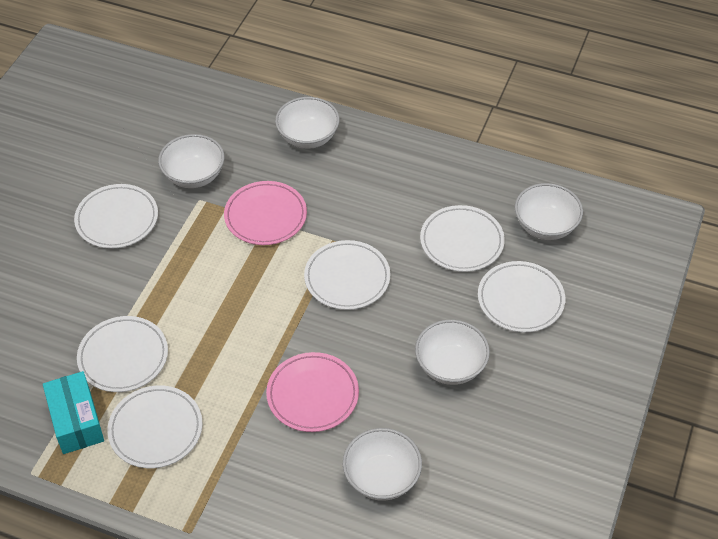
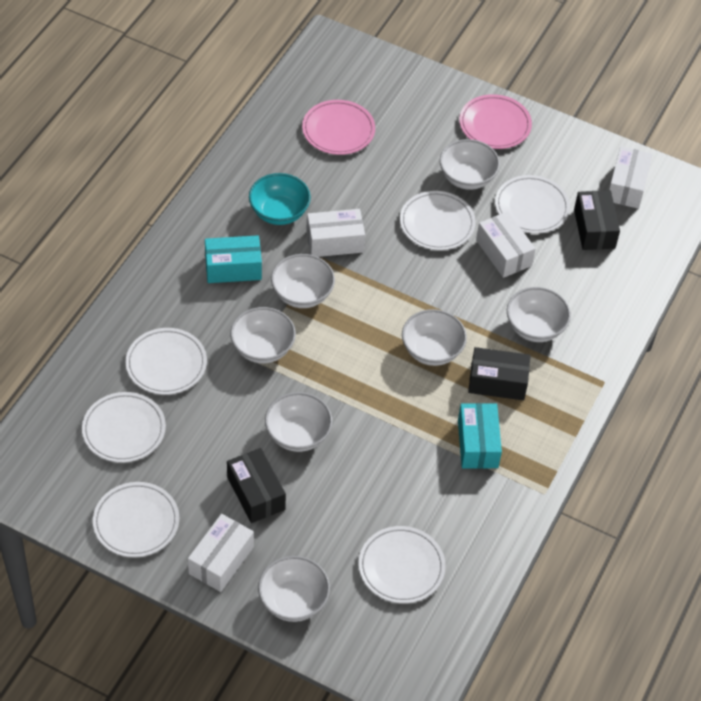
black box: none = 0 -> [227,448,286,523] [468,347,531,400] [574,190,620,250] = 3
turquoise bowl: none = 0 -> [249,173,311,225] = 1
turquoise box: [43,371,104,454] = 1 -> [205,235,262,283] [458,403,502,469] = 2
white bowl: [158,134,224,188] [275,97,340,149] [343,428,422,501] [415,320,490,385] [515,183,583,240] = 5 -> [230,307,296,364] [258,556,330,622] [265,392,333,452] [271,254,335,308] [402,309,467,366] [440,139,500,190] [507,287,571,342] = 7
white box: none = 0 -> [188,514,254,592] [306,209,365,257] [476,211,536,278] [609,146,653,209] = 4

